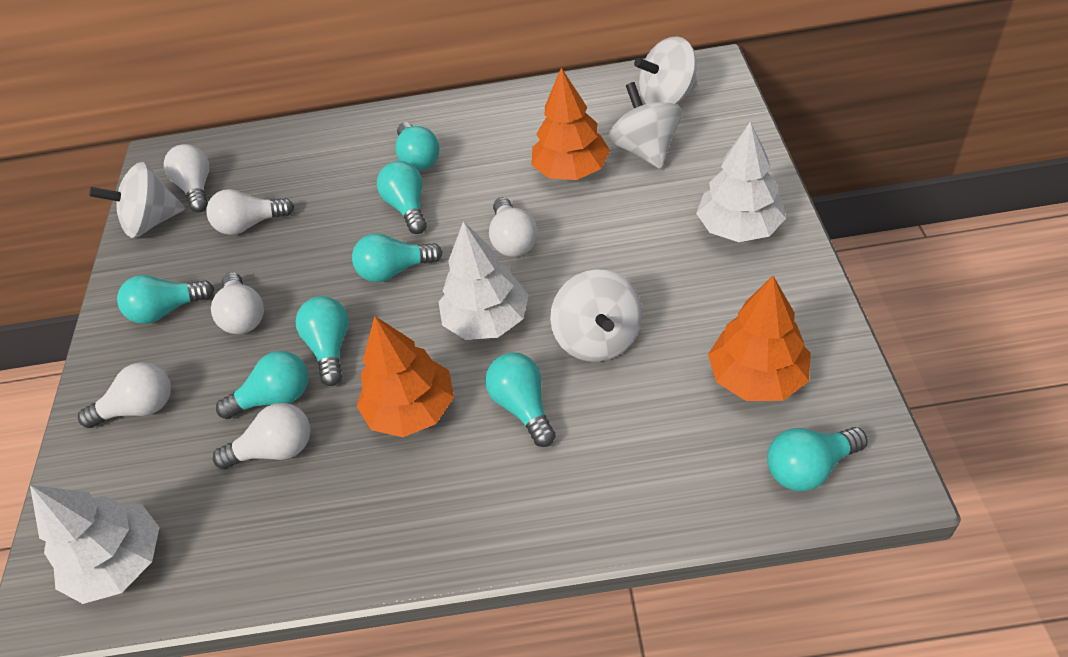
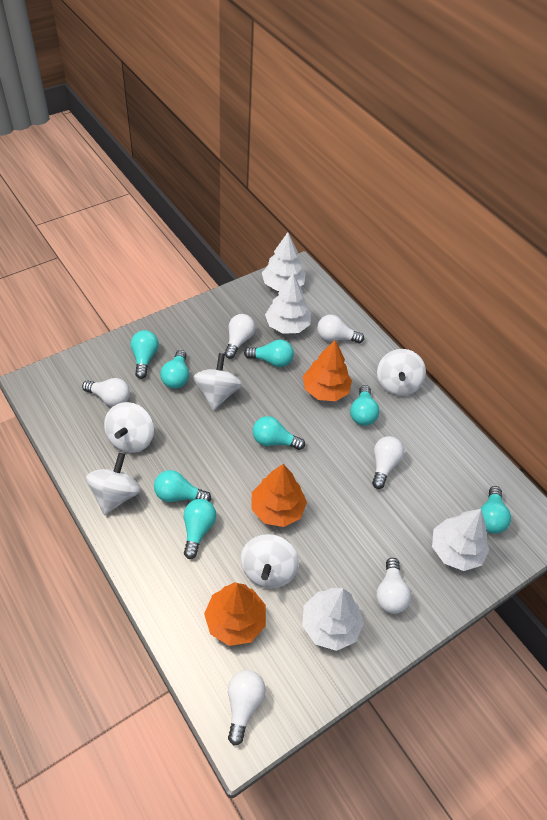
white spinning top: [89,162,185,238] [550,269,643,362] [608,82,682,169] [634,36,697,105] = 4 -> [86,453,141,515] [104,402,154,453] [193,353,242,410] [241,534,299,588] [377,349,426,396] = 5
white tree: [30,485,160,604] [439,221,529,340] [696,121,786,242] = 3 -> [262,232,306,291] [265,274,311,334] [302,588,364,651] [432,509,489,571] = 4

